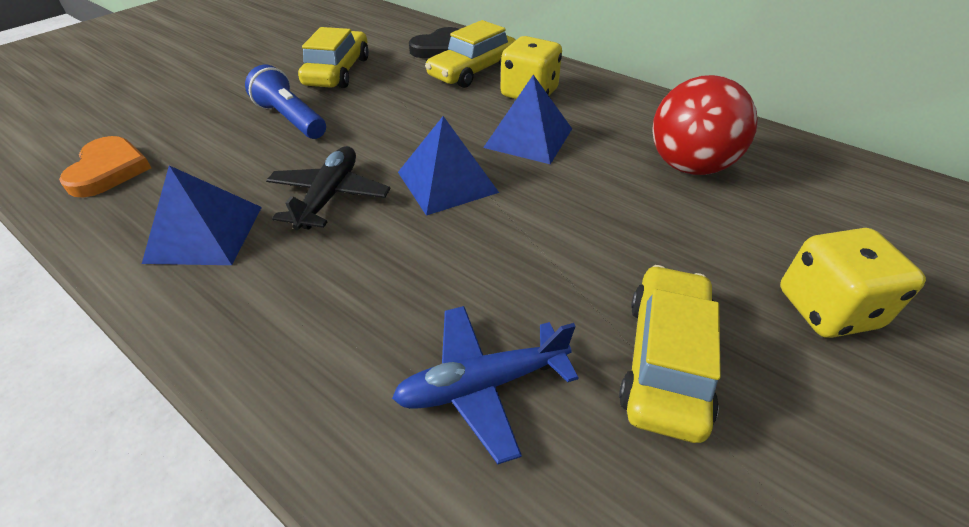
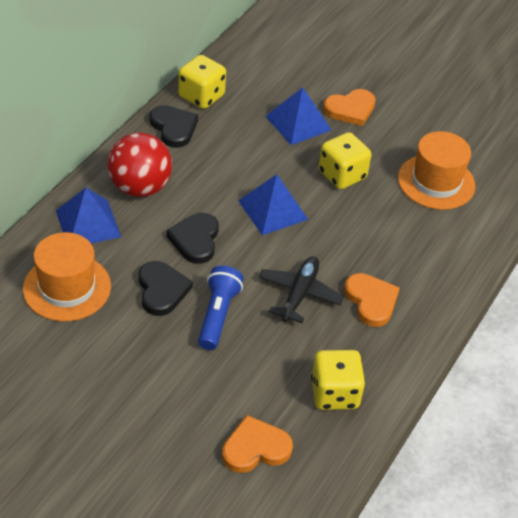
black heart: [409,27,459,58] = 1 -> [138,261,193,316] [150,105,198,148] [167,213,219,264] = 3
blue plane: [392,306,579,464] = 1 -> none = 0
orange hat: none = 0 -> [23,232,111,321] [398,131,475,210] = 2
orange heart: [59,136,151,198] = 1 -> [222,415,293,473] [323,89,376,126] [344,273,400,327] = 3
yellow car: [298,27,369,88] [425,20,516,88] [619,265,721,443] = 3 -> none = 0
yellow dice: [500,36,562,99] [780,228,926,338] = 2 -> [178,55,226,109] [311,350,365,410] [319,132,372,189] = 3

